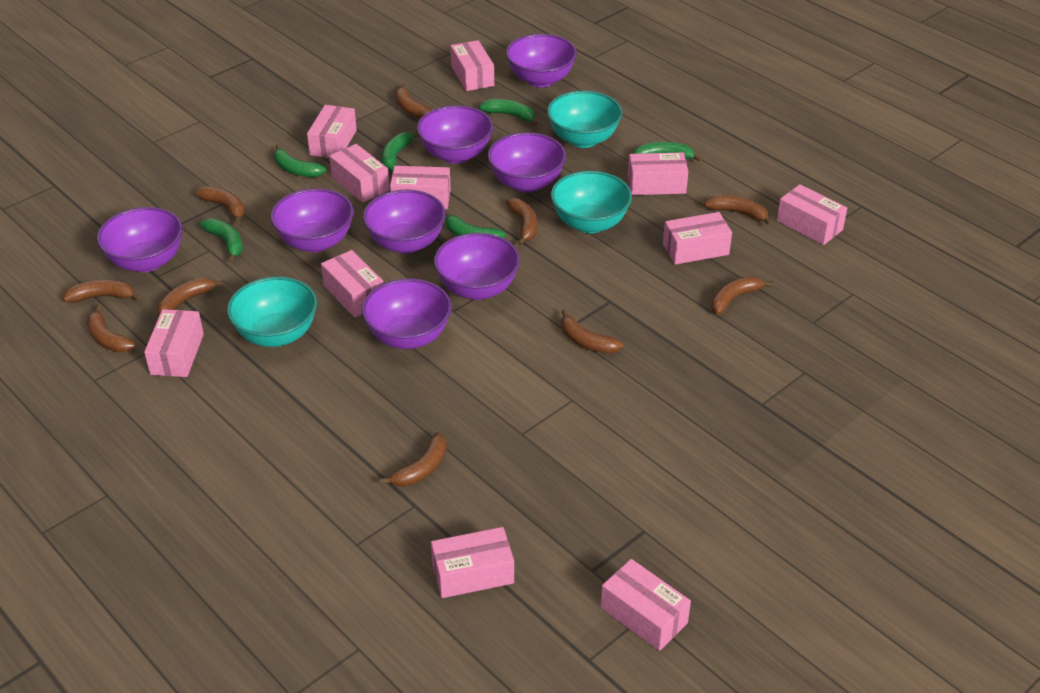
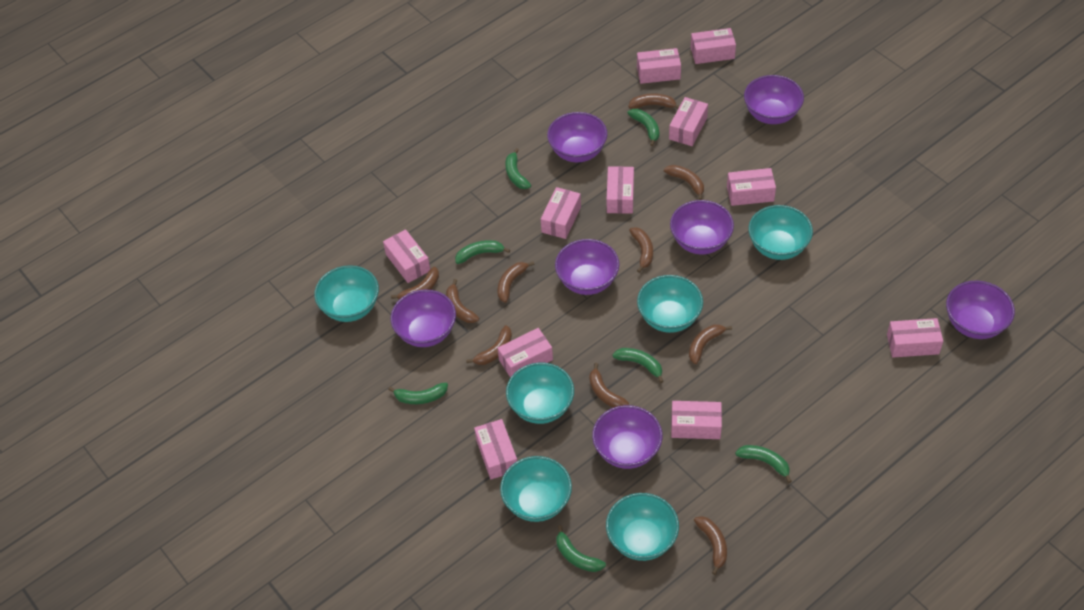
green banana: [200,218,243,262] [274,144,326,177] [381,132,419,171] [445,210,506,238] [479,99,538,126] [634,142,702,161] = 6 -> [388,382,448,404] [455,240,510,264] [506,148,531,189] [556,525,606,572] [612,348,664,383] [627,109,659,146] [735,445,792,483] = 7
purple bowl: [97,207,183,272] [270,188,354,252] [362,278,452,349] [363,190,446,254] [417,105,493,164] [434,233,520,300] [488,132,566,193] [506,34,577,87] = 8 -> [391,289,456,347] [547,112,607,162] [555,239,619,295] [592,405,663,469] [670,200,734,255] [744,75,804,124] [946,281,1015,339] = 7
turquoise bowl: [227,277,317,347] [547,91,622,148] [551,171,632,233] = 3 -> [314,265,379,322] [500,456,572,522] [506,363,574,424] [606,493,679,561] [637,275,703,333] [749,205,813,260] = 6

